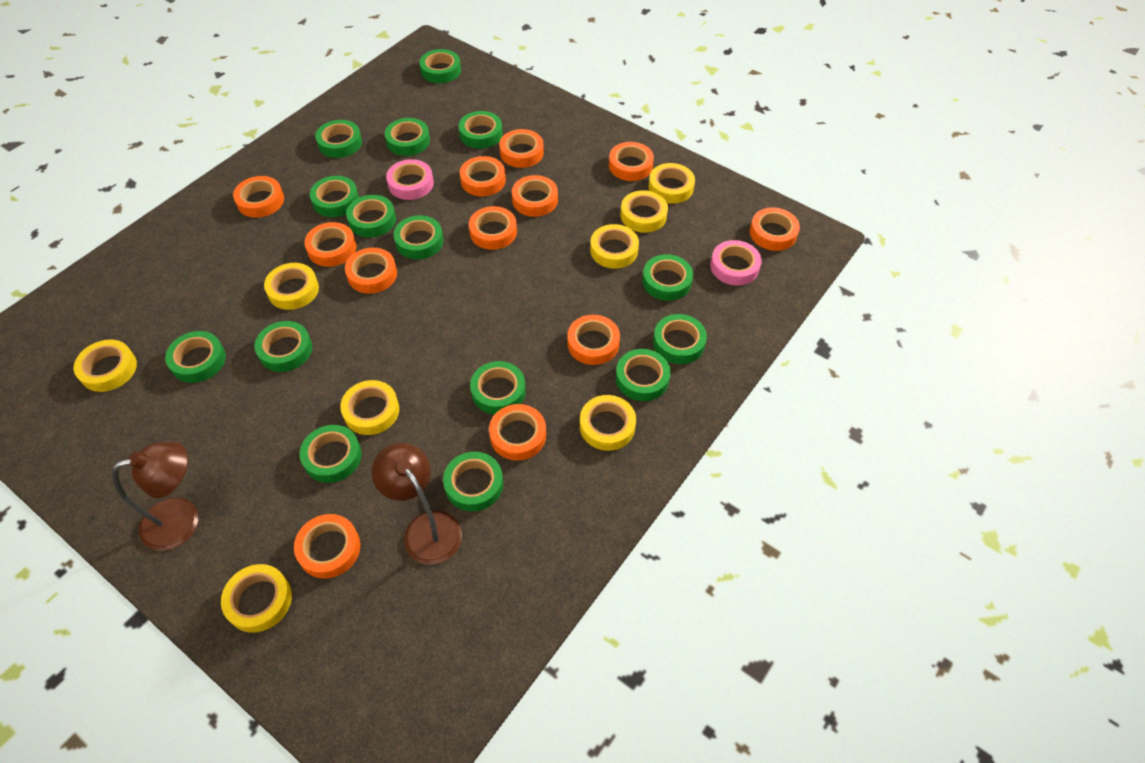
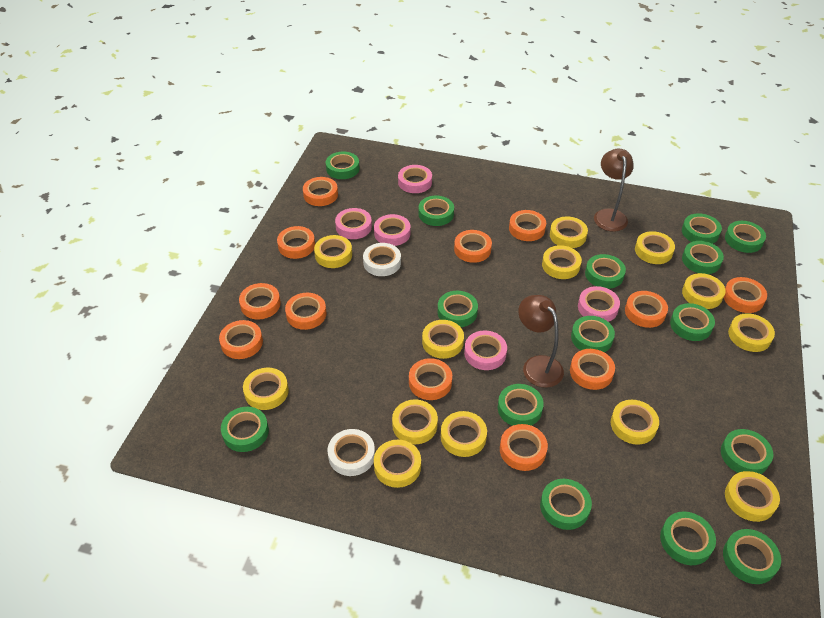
pink tape: [386,159,434,200] [710,240,762,286] = 2 -> [335,208,372,239] [374,214,410,246] [398,165,432,193] [464,330,507,370] [578,286,620,322] = 5
white tape: none = 0 -> [328,429,375,476] [363,243,401,276] = 2
yellow tape: [73,339,137,392] [221,564,292,633] [264,263,319,310] [340,380,399,435] [580,395,636,451] [590,224,639,269] [620,190,668,233] [648,163,695,204] = 8 -> [243,368,289,410] [314,235,352,268] [374,440,421,488] [392,399,438,444] [422,320,464,359] [441,411,487,457] [542,245,582,279] [550,216,588,248] [611,400,659,445] [635,231,675,264] [682,273,726,309] [725,471,780,522] [728,313,775,352] = 13

